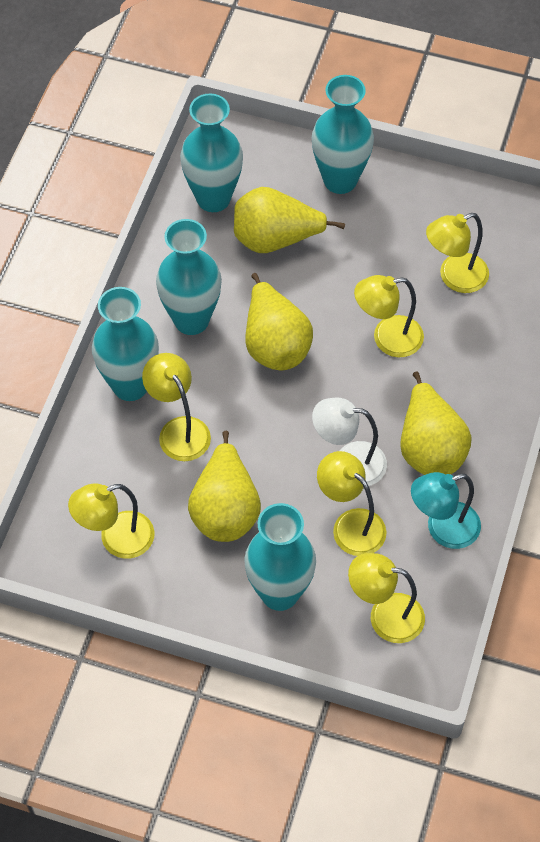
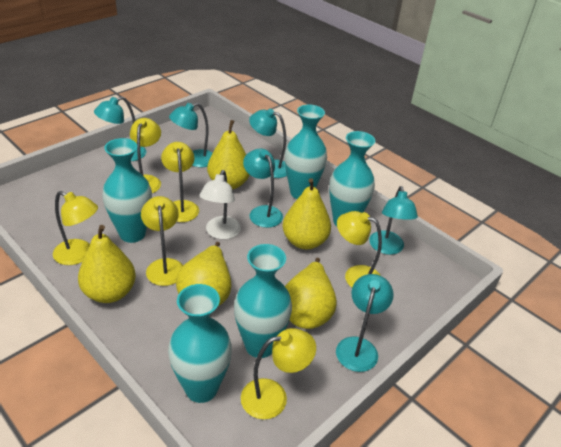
turquoise lamp: [411,472,481,549] = 1 -> [94,97,146,161] [169,103,212,167] [243,148,283,228] [249,109,287,178] [336,274,394,372] [369,186,418,255] = 6
yellow pear: [188,431,261,542] [234,187,345,253] [245,273,313,370] [400,371,471,475] = 4 -> [78,225,136,303] [176,242,232,306] [207,120,250,189] [283,178,331,249] [285,258,337,329] = 5

